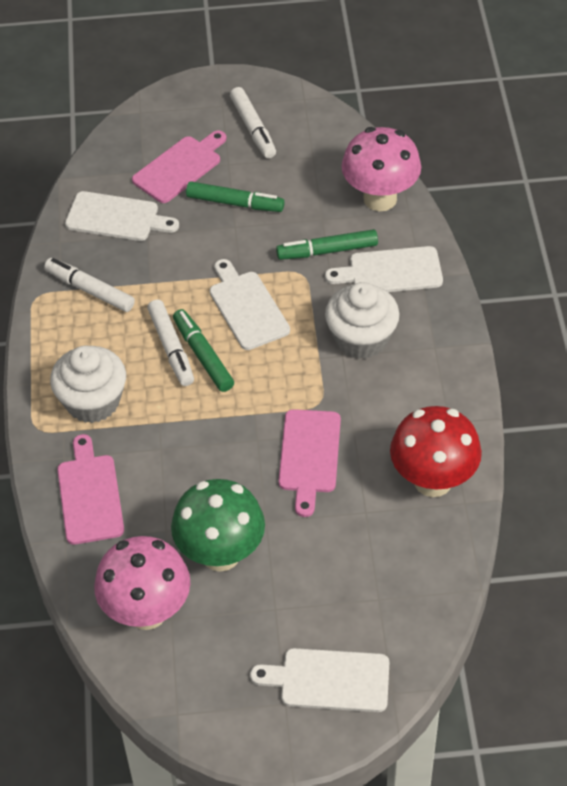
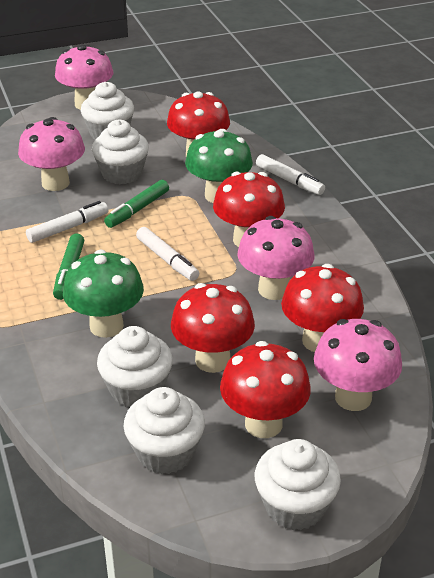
green marker: [173,309,234,392] [186,181,284,212] [276,229,378,260] = 3 -> [53,233,84,300] [104,180,169,228] = 2
green mushroom: [171,479,265,572] = 1 -> [63,250,144,338] [185,129,253,203] = 2
pink cutting board: [57,434,124,545] [132,131,227,203] [278,409,341,517] = 3 -> none = 0
pink mushroom: [94,536,190,630] [342,127,421,211] = 2 -> [18,117,85,191] [55,44,113,110] [237,216,314,300] [314,319,402,411] = 4
red mushroom: [390,406,482,497] = 1 -> [167,91,230,157] [171,283,255,373] [213,172,285,247] [220,341,311,438] [281,264,364,352] = 5
white cupcake: [50,346,126,423] [325,282,399,359] = 2 -> [81,82,134,140] [92,120,149,184] [97,326,173,407] [124,387,205,474] [255,439,341,530] = 5
white cutting board: [65,191,179,241] [210,259,290,350] [250,648,389,712] [325,246,443,292] = 4 -> none = 0

